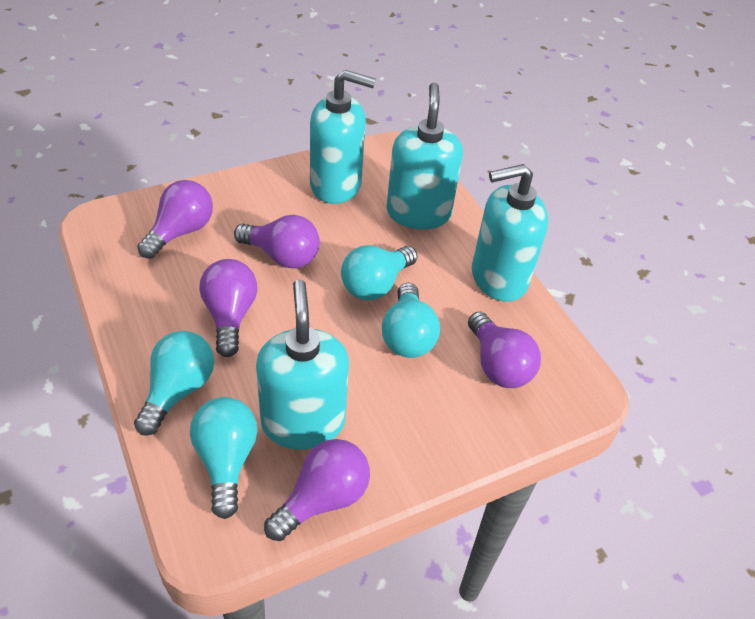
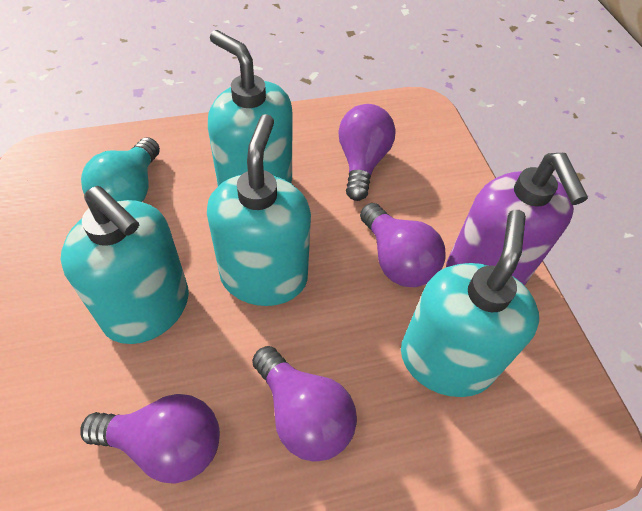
purple light bulb: [137,180,213,259] [199,259,257,357] [234,215,320,269] [264,439,370,541] [468,312,541,388] = 5 -> [80,394,220,484] [252,346,357,462] [338,104,396,201] [360,203,446,287] = 4
purple soap dispenser: none = 0 -> [446,153,588,286] = 1
turquoise light bulb: [134,331,214,436] [190,397,257,519] [341,245,418,300] [382,283,440,358] = 4 -> [81,138,160,202] = 1

